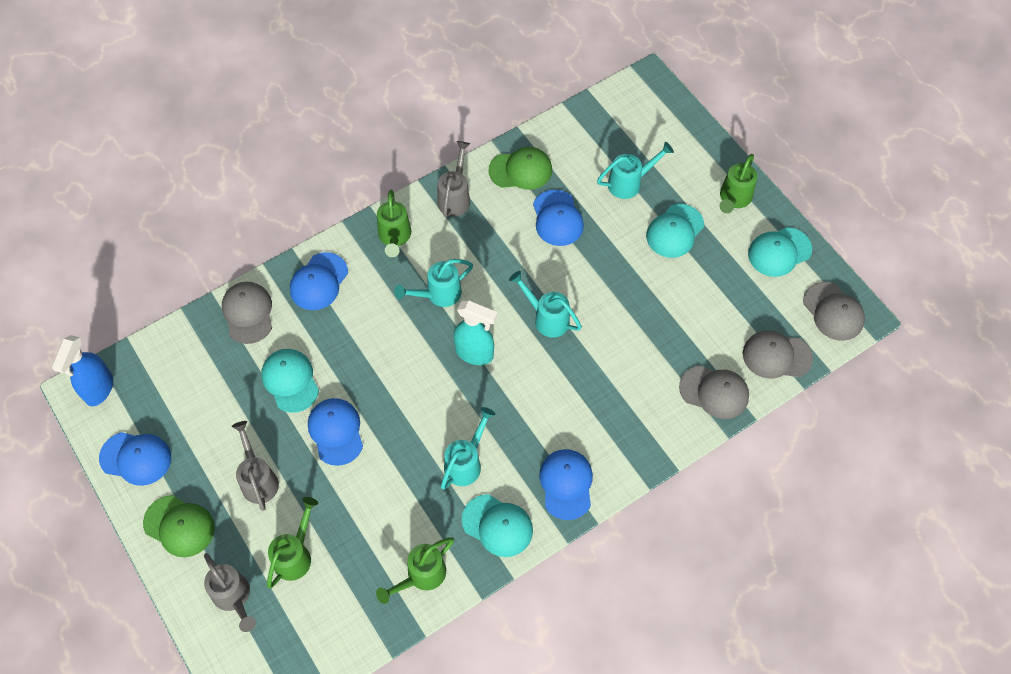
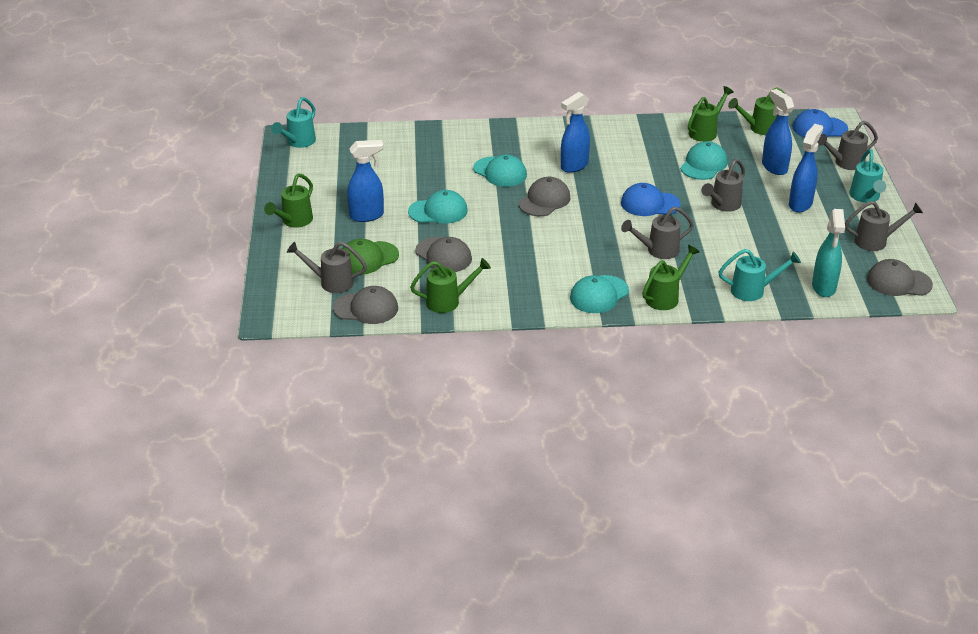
blue cap: [99,432,171,486] [290,252,348,310] [308,398,363,466] [533,190,584,246] [539,449,593,520] = 5 -> [621,183,681,216] [792,109,848,137] = 2
blue spray bottle: [51,335,113,406] = 1 -> [347,140,384,222] [561,92,590,173] [762,89,794,175] [789,124,823,212] = 4
green cap: [143,495,215,557] [488,147,552,190] = 2 -> [342,239,399,275] = 1
green watering can: [267,497,318,588] [376,537,454,604] [377,189,411,257] [720,154,757,213] = 4 -> [264,173,313,228] [410,258,491,313] [642,245,700,310] [688,86,734,142] [728,87,785,135] = 5
grey watering can: [204,553,256,632] [232,421,279,511] [437,141,470,217] = 3 -> [287,242,367,293] [621,206,694,259] [701,159,745,212] [818,121,878,170] [845,201,923,251] = 5
turquoise watering can: [394,259,473,307] [441,407,496,490] [509,271,582,338] [597,142,674,199] = 4 -> [271,97,316,148] [719,249,801,301] [849,149,886,203] = 3

